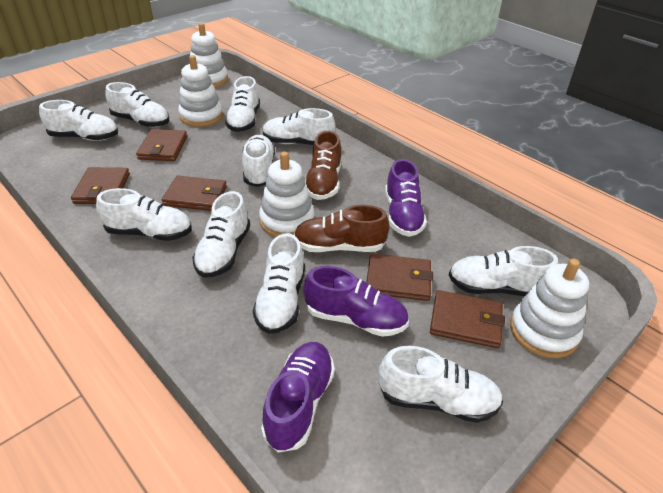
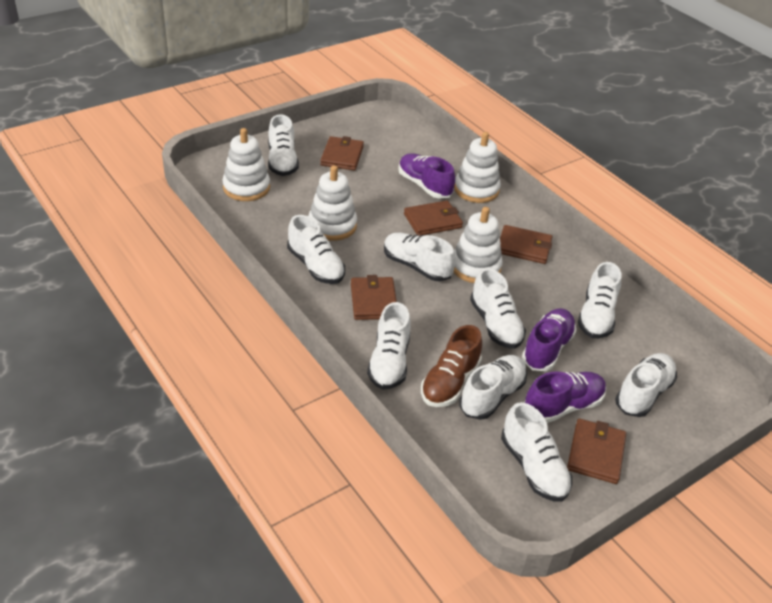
brown shoe: [294,205,389,252] [305,131,342,200] = 2 -> [421,325,482,407] = 1
white shoe: [39,100,118,141] [96,188,192,241] [105,82,169,127] [192,191,250,278] [225,76,260,132] [242,135,275,187] [253,233,305,334] [263,108,336,145] [378,346,503,423] [449,246,558,296] = 10 -> [268,114,299,176] [287,215,345,284] [367,302,411,390] [384,232,455,281] [459,355,527,420] [470,268,526,349] [501,402,572,502] [578,262,621,338] [615,353,677,417] = 9

